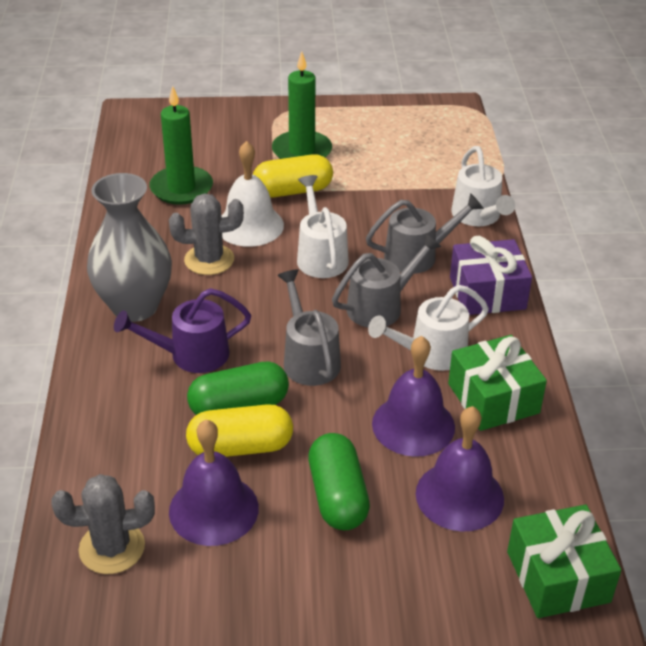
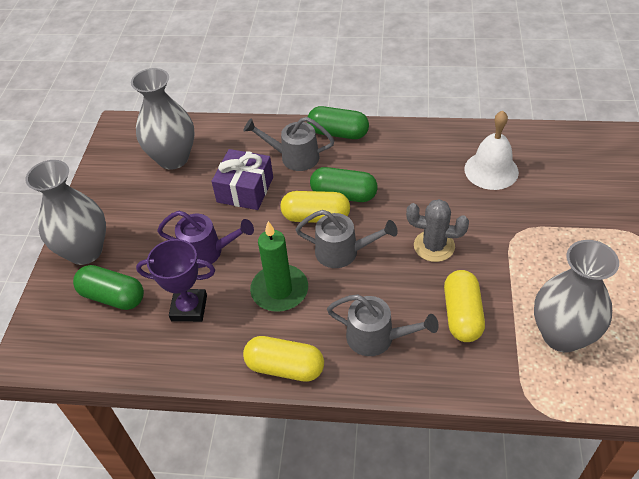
green candle: [149,86,213,205] [272,51,332,159] = 2 -> [250,221,308,312] = 1
green capsule: [187,361,289,415] [308,433,370,530] = 2 -> [73,265,144,310] [307,106,369,139] [310,167,378,202] = 3
green gift: [448,335,547,431] [507,505,621,618] = 2 -> none = 0
grey cactus: [51,474,155,574] [169,193,244,275] = 2 -> [406,199,469,262] = 1
grey vase: [87,173,172,322] = 1 -> [25,160,106,265] [131,68,195,170] [534,240,619,353] = 3
purple bell: [169,420,259,546] [372,336,455,457] [416,406,504,531] = 3 -> none = 0
purple trophy: none = 0 -> [136,239,215,322] = 1
white watering can: [297,175,349,278] [368,285,489,371] [451,146,515,226] = 3 -> none = 0
yellow capsule: [186,404,293,457] [253,154,333,198] = 2 -> [243,336,324,382] [281,191,350,223] [444,270,485,342] = 3

